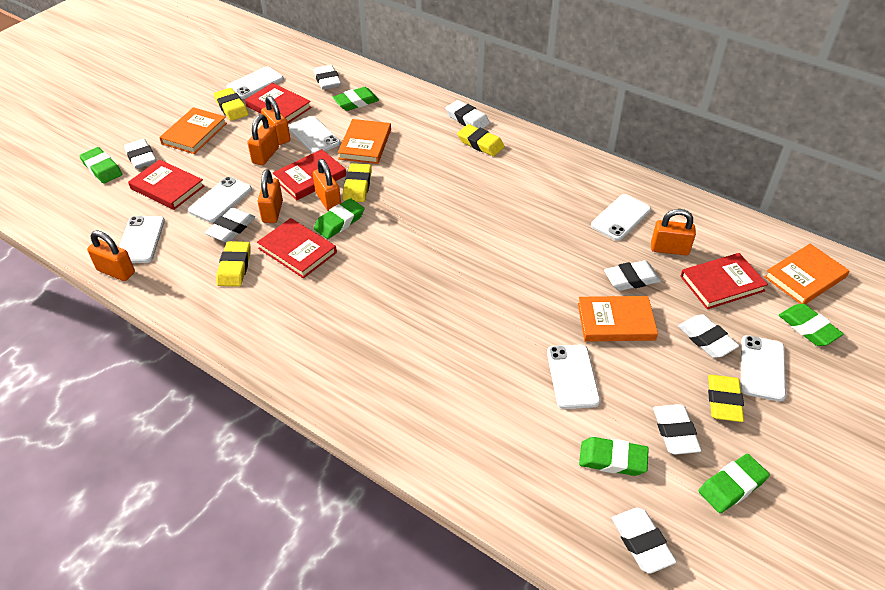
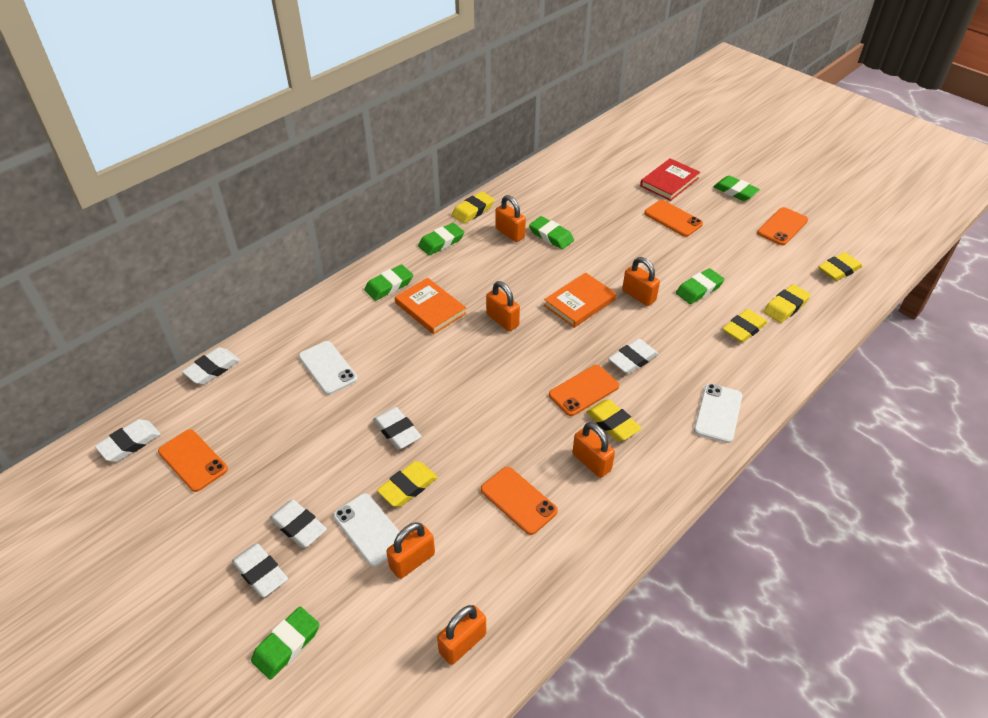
orange book: [159,107,227,154] [338,119,391,164] [578,296,658,342] [764,244,850,304] = 4 -> [395,278,466,334] [544,272,616,328] = 2
orange phone: none = 0 -> [158,429,228,492] [481,467,558,535] [549,365,619,416] [644,200,703,237] [757,207,808,245] = 5
red book: [128,159,204,210] [245,83,312,123] [257,218,337,278] [273,149,346,200] [680,253,768,309] = 5 -> [640,158,700,201] = 1
white eraser: [124,139,156,169] [205,208,255,242] [313,65,341,90] [445,100,490,129] [604,260,661,291] [612,507,677,574] [653,404,702,455] [678,314,739,358] = 8 -> [95,419,160,462] [182,347,240,385] [232,544,288,597] [269,500,327,548] [373,407,422,449] [608,339,659,374] = 6
white phone: [119,216,165,263] [188,177,252,223] [226,66,284,99] [288,116,340,154] [547,344,600,409] [591,194,651,241] [741,335,786,401] = 7 -> [299,341,358,395] [333,493,400,567] [694,383,742,443] = 3
yellow eraser: [214,88,249,121] [216,241,250,287] [343,163,372,202] [457,124,505,156] [708,375,744,422] = 5 -> [377,461,438,507] [452,192,495,223] [586,399,642,441] [722,309,767,343] [763,284,811,323] [818,252,862,281] = 6

